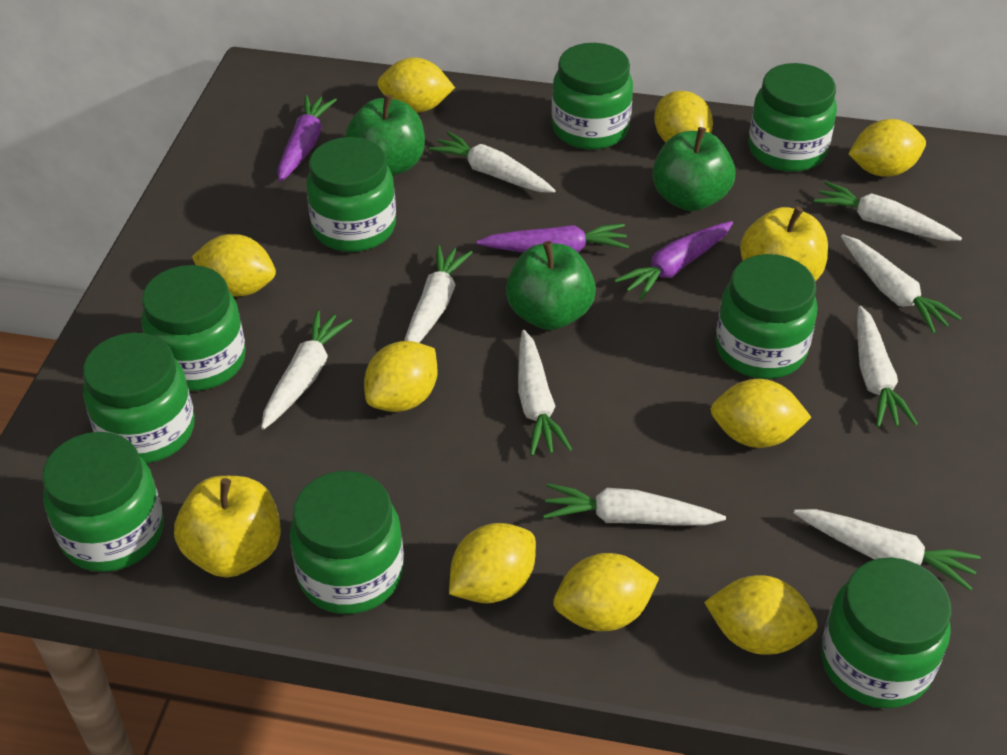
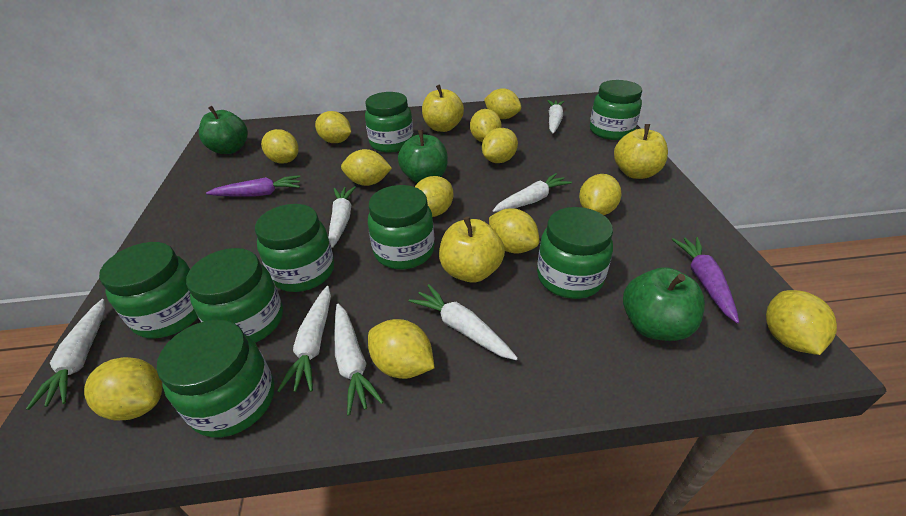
green jar: [42,432,164,572] [83,333,195,464] [141,265,246,391] [290,471,404,614] [306,137,396,252] [551,43,633,150] [716,254,818,379] [748,63,837,172] [821,558,951,709] = 9 -> [99,242,198,338] [157,320,274,438] [186,248,283,343] [255,204,334,292] [365,92,413,153] [368,185,435,269] [537,207,613,299] [590,80,642,140] = 8
purple carrot: [277,95,337,182] [477,223,629,253] [614,221,733,300] = 3 -> [206,175,301,197] [672,237,739,323] = 2
white carrot: [261,310,352,430] [404,245,473,343] [429,132,556,193] [518,330,572,456] [543,483,726,526] [794,509,981,591] [814,181,962,241] [841,234,961,334] [857,306,918,427] = 9 -> [26,299,105,410] [277,286,331,392] [329,186,356,248] [335,304,384,416] [409,284,518,360] [493,173,572,212] [547,100,565,134] = 7
yellow apple: [174,476,281,577] [740,206,828,281] = 2 -> [422,85,464,132] [439,217,505,283] [614,124,668,179] = 3
yellow lemon: [192,234,276,297] [364,341,438,412] [377,58,455,113] [449,523,536,603] [553,553,659,631] [654,91,713,142] [704,575,818,655] [710,379,812,448] [849,119,926,177] = 9 -> [84,357,162,420] [261,129,299,163] [315,111,351,143] [341,149,392,186] [368,319,435,379] [415,176,453,217] [470,109,501,142] [482,128,518,163] [484,88,521,119] [489,208,539,253] [579,174,622,215] [766,290,837,355] = 12

